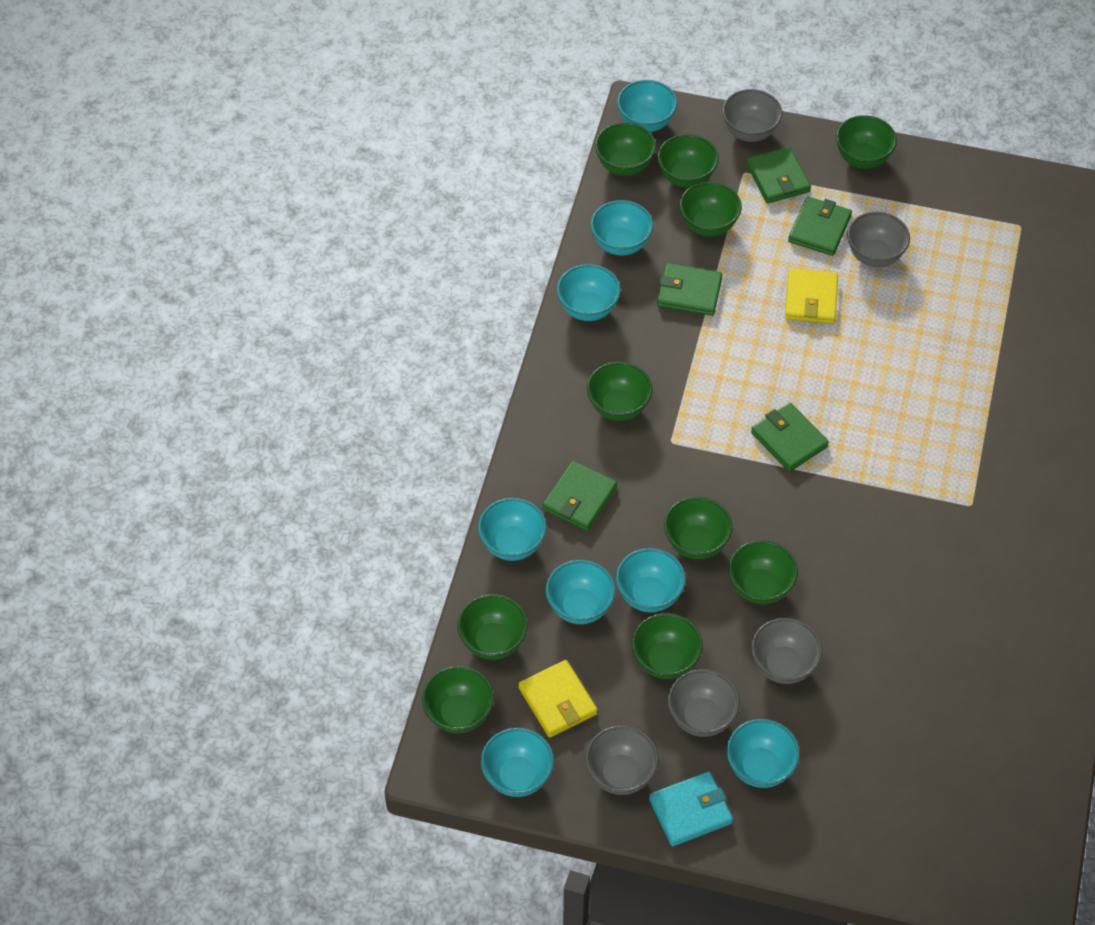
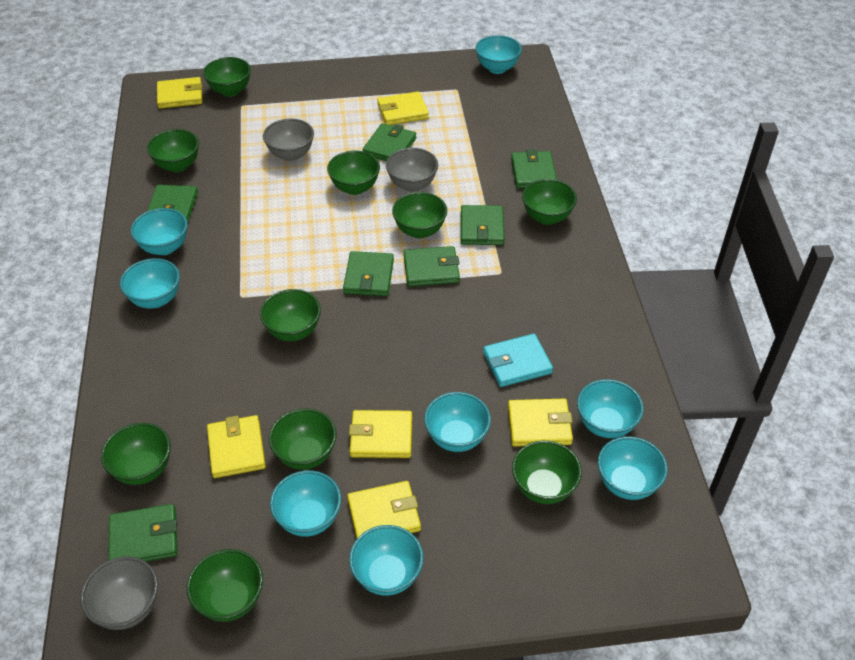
green wallet: [542,461,617,531] [657,263,723,316] [746,147,811,203] [751,403,829,472] [788,196,852,256] = 5 -> [108,504,178,562] [147,185,198,223] [343,251,394,296] [363,123,416,161] [404,246,460,287] [461,205,504,245] [511,149,557,189] = 7
grey bowl: [585,726,658,795] [668,669,740,737] [722,89,782,142] [751,618,822,684] [847,212,910,267] = 5 -> [80,556,158,630] [263,119,314,161] [386,148,438,192] = 3
yellow wallet: [519,660,597,738] [785,269,838,324] = 2 -> [157,77,202,109] [207,415,266,478] [347,481,421,538] [349,410,412,458] [377,91,429,125] [508,399,573,447] = 6

